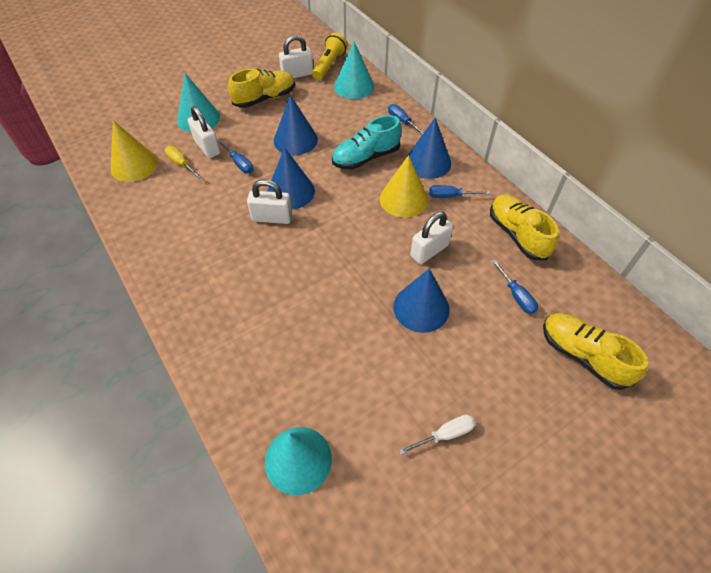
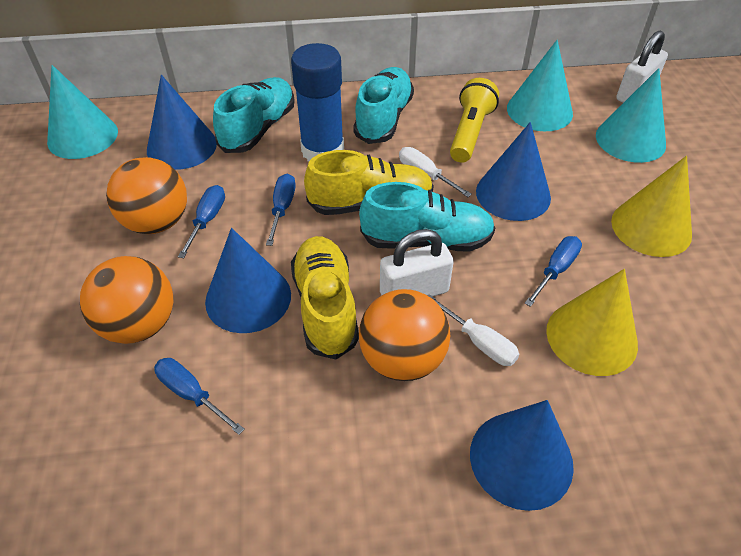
blue glue stick: none = 0 -> [291,43,344,162] = 1
orange ball: none = 0 -> [80,256,173,344] [106,157,187,234] [359,289,450,381] = 3
turquoise shoe: [332,115,402,170] = 1 -> [213,77,295,153] [353,67,414,144] [359,182,495,251] = 3
white padlock: [188,106,221,158] [247,179,292,224] [279,35,313,78] [410,212,453,264] = 4 -> [380,229,454,296] [616,30,668,103] = 2
white screwdriver: [399,415,475,455] = 1 -> [399,147,472,197] [428,294,519,366] = 2
yellow screwdriver: [165,146,201,179] = 1 -> none = 0
yellow shoe: [228,69,295,108] [490,194,559,260] [543,313,648,390] = 3 -> [291,236,359,359] [304,150,434,215] = 2

